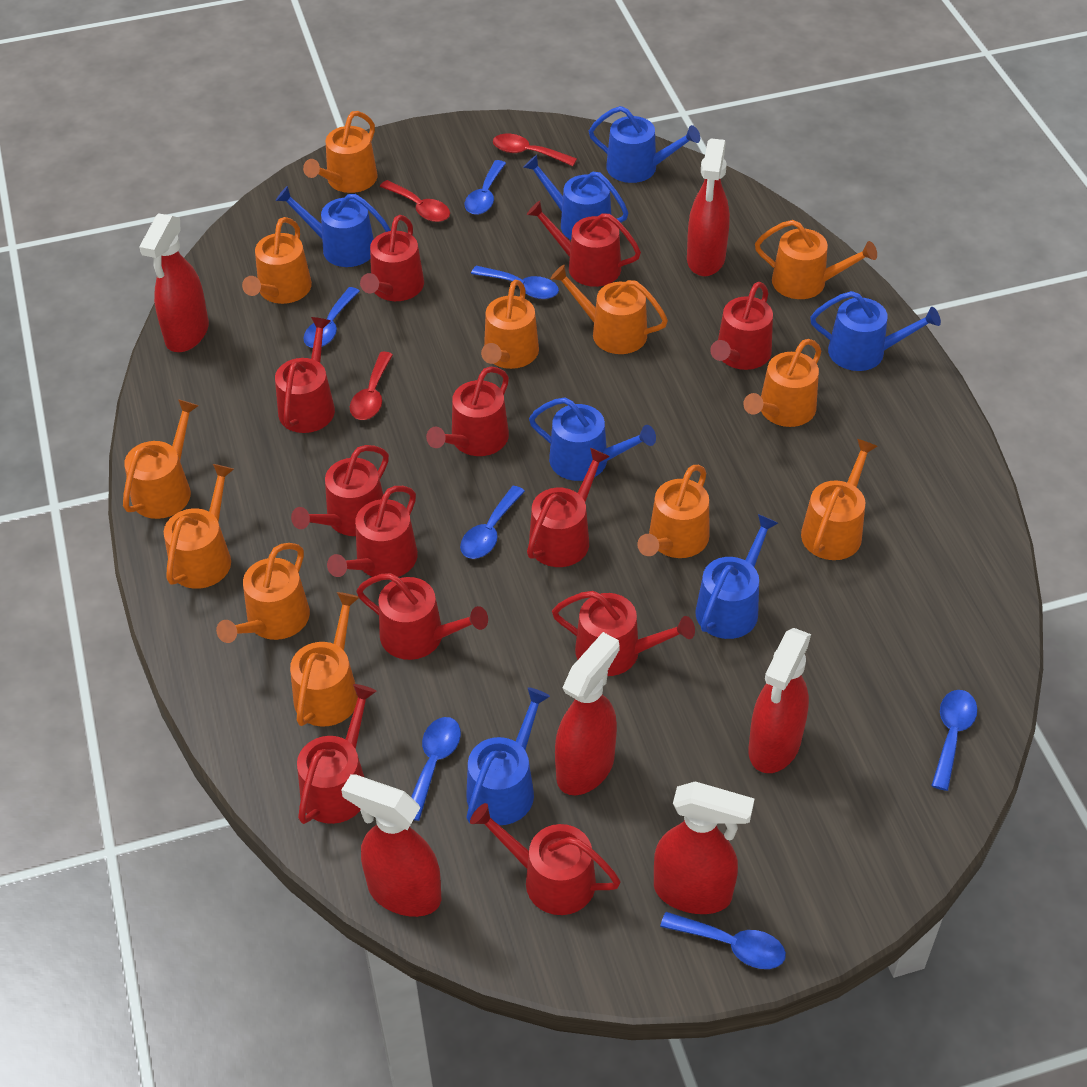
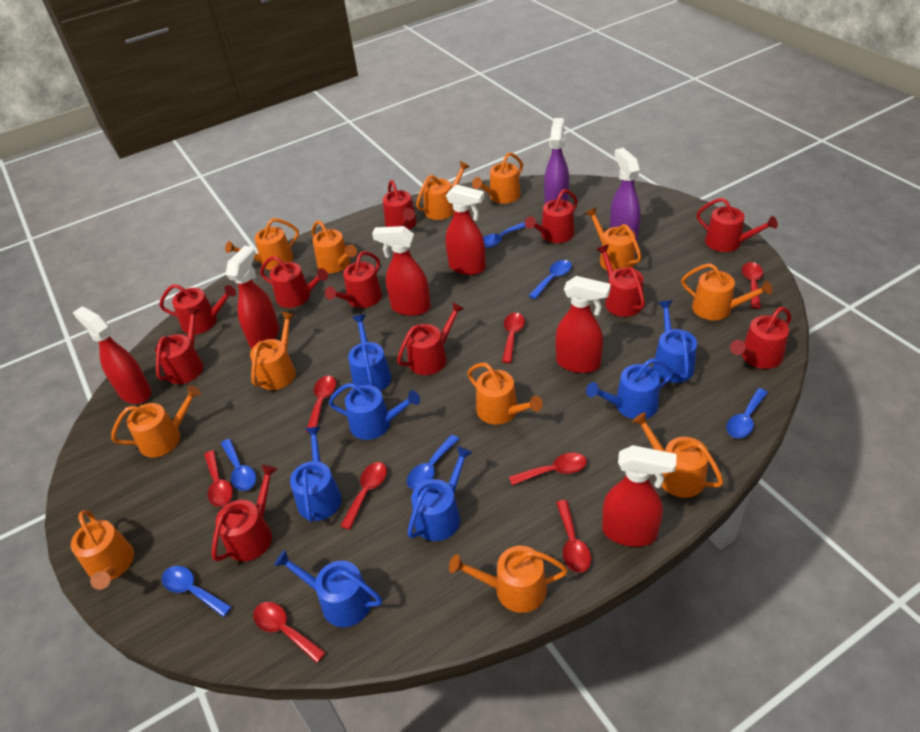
blue spoon: [303,287,360,348] [411,717,461,821] [460,486,525,559] [465,160,506,215] [471,266,559,299] [660,912,786,969] [931,690,977,791] = 7 -> [161,566,232,617] [221,439,256,491] [407,435,459,490] [483,222,525,248] [529,260,572,299] [726,388,768,438] = 6
purple spray bottle: none = 0 -> [544,118,569,203] [610,148,641,241] = 2
red spoon: [350,352,393,420] [380,180,450,222] [493,134,577,166] = 3 -> [204,450,233,507] [253,602,326,663] [306,376,336,433] [340,462,387,530] [502,313,525,363] [509,453,587,485] [556,500,591,573] [742,262,763,309] = 8
red watering can: [275,317,335,433] [291,445,389,536] [297,684,377,824] [327,486,418,577] [356,573,488,660] [360,215,424,301] [426,367,509,456] [470,803,621,915] [527,201,641,287] [527,448,610,567] [552,591,695,676] [710,282,773,370] = 12 -> [155,307,203,384] [159,284,236,334] [212,465,278,562] [260,256,328,308] [325,251,382,308] [383,180,417,230] [397,302,464,375] [525,189,578,243] [596,244,645,317] [696,198,778,252] [730,307,792,369] = 11

